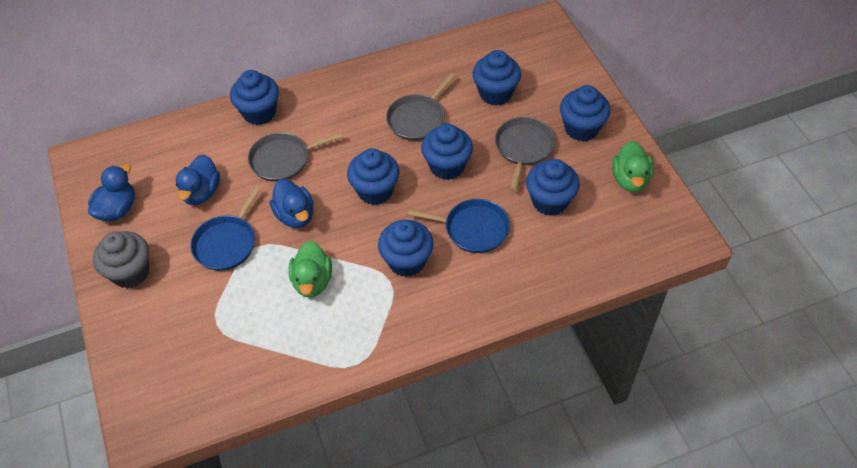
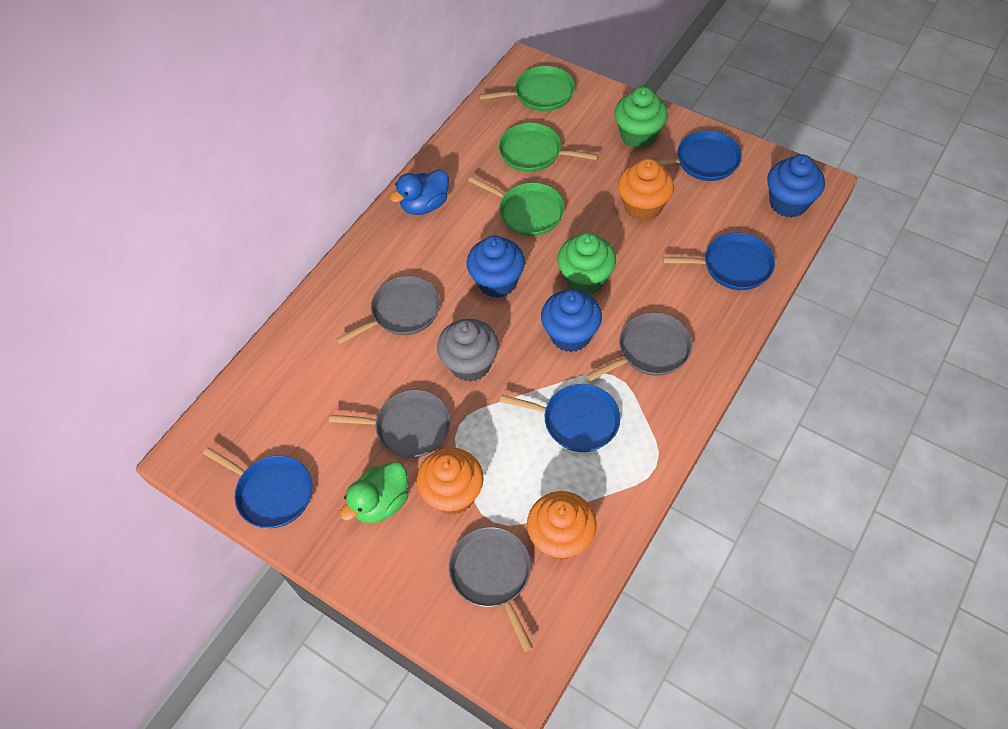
blue cupcake: [230,70,279,125] [347,148,400,205] [378,220,434,277] [421,123,473,180] [473,50,521,105] [526,159,580,216] [560,85,610,141] = 7 -> [467,236,525,298] [541,290,602,352] [767,154,825,218] = 3
blue duck: [88,164,135,221] [176,154,220,205] [270,179,313,228] = 3 -> [390,169,449,215] = 1
blue pan: [190,186,261,271] [407,199,510,253] = 2 -> [203,447,312,528] [500,384,620,452] [656,130,742,181] [663,233,775,290] = 4
green cupcake: none = 0 -> [557,232,616,294] [614,87,668,149] = 2
green duck: [289,241,332,298] [612,141,654,192] = 2 -> [340,462,408,523] = 1
green pan: none = 0 -> [468,176,565,236] [479,66,575,111] [499,123,598,172] = 3
grey pan: [248,132,342,182] [386,73,455,141] [495,117,555,191] = 3 -> [329,390,450,458] [336,276,440,344] [449,527,533,652] [586,312,692,381] = 4
orange cupcake: none = 0 -> [417,448,484,515] [527,491,597,560] [618,158,674,221] = 3

